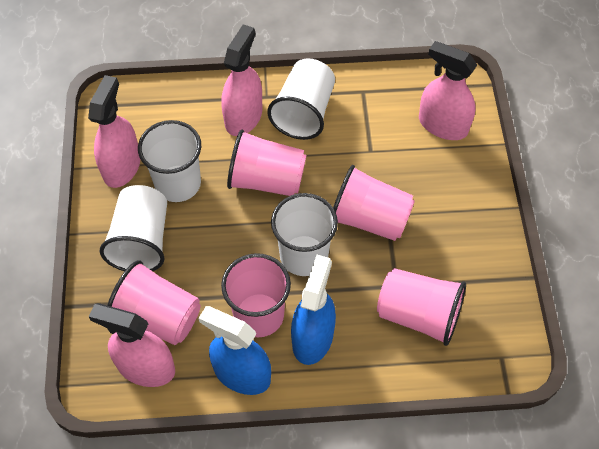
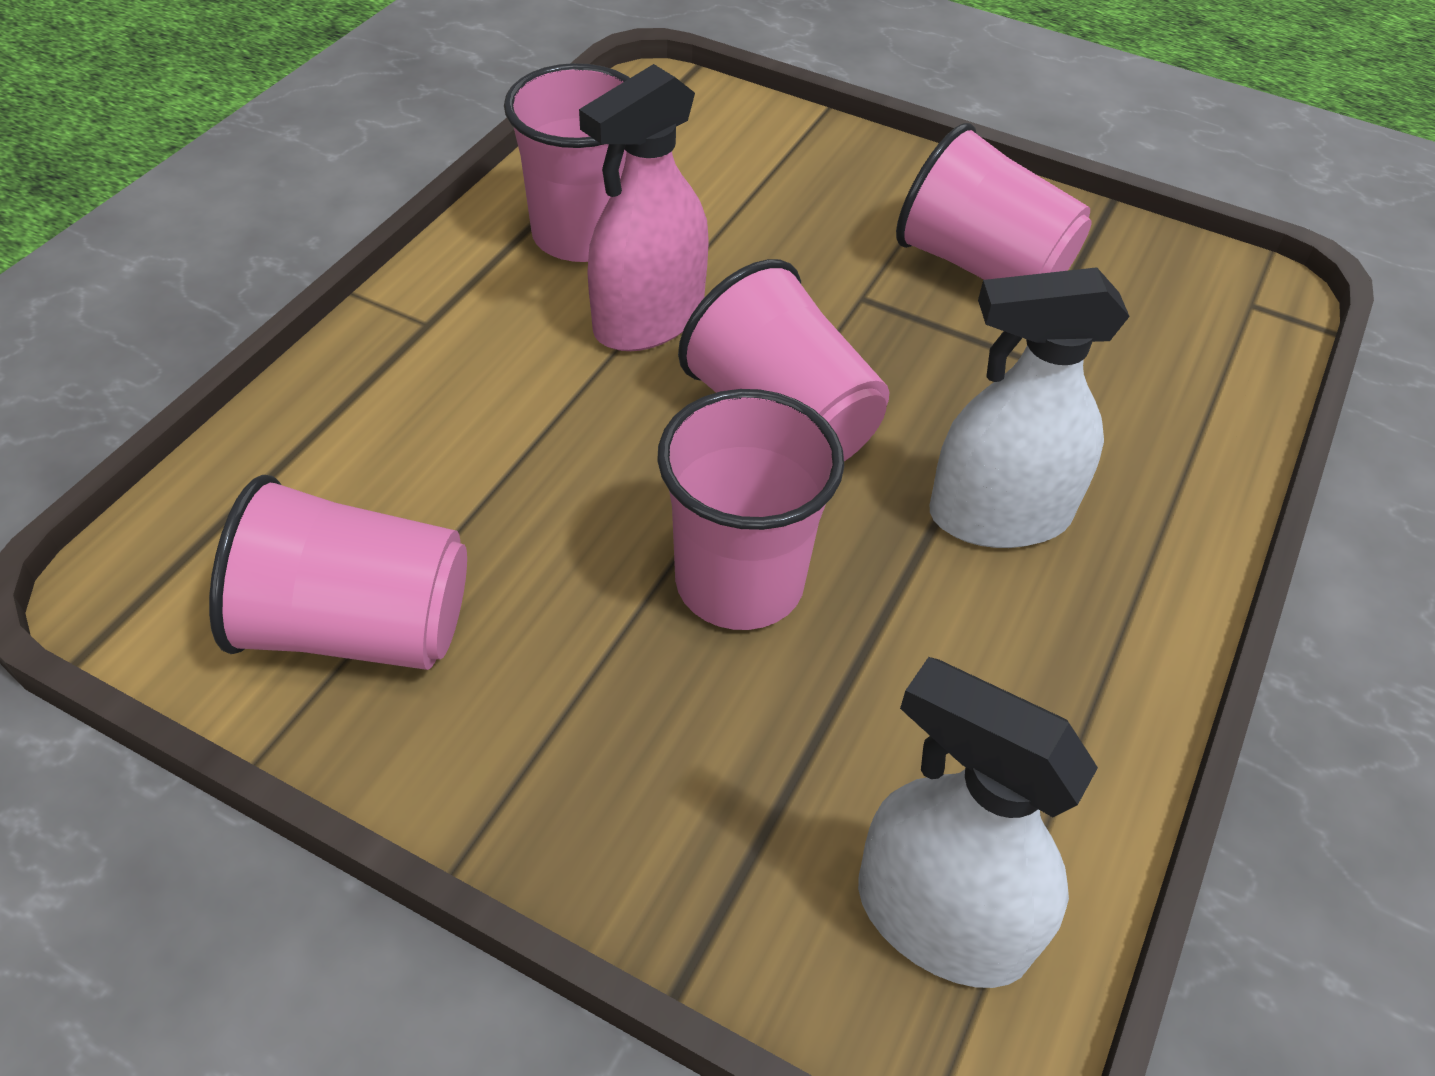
blue spray bottle: [199,306,271,395] [291,255,336,365] = 2 -> none = 0
pink spray bottle: [88,75,140,188] [88,303,175,387] [221,24,262,136] [419,41,477,140] = 4 -> [579,64,709,351] = 1
white cup: [100,185,167,271] [138,120,201,202] [268,58,335,140] [271,193,338,276] = 4 -> none = 0
white spray bottle: none = 0 -> [858,657,1098,988] [930,267,1130,548] = 2

